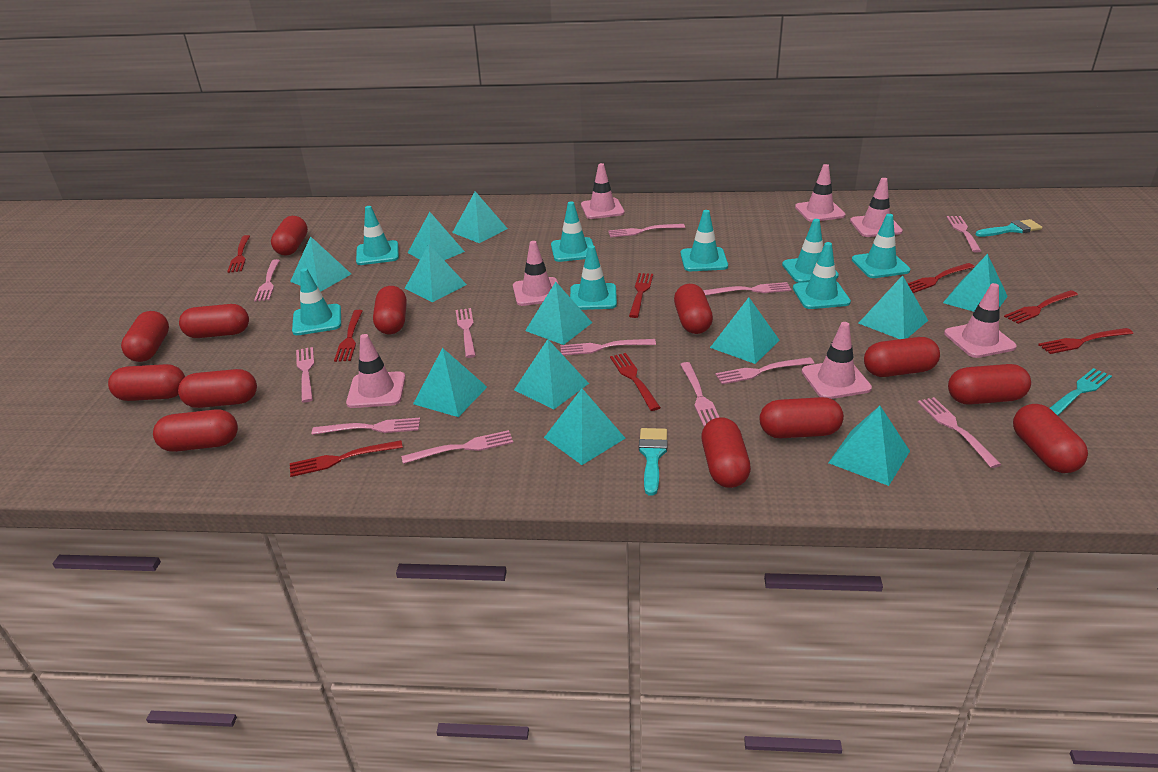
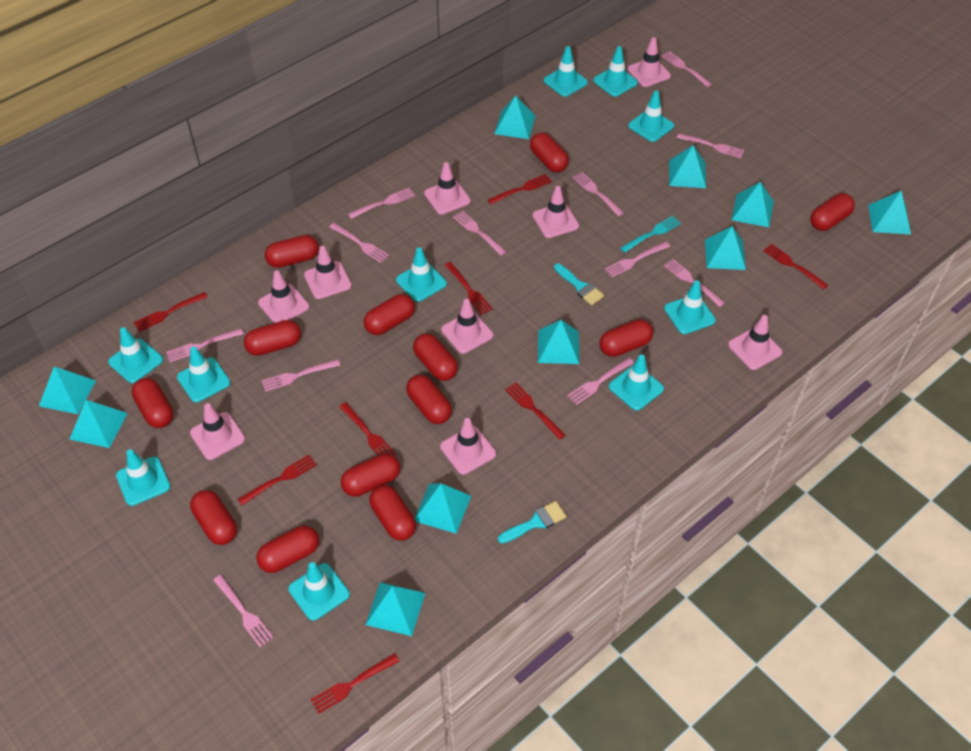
pink traffic cone: [346,334,405,408] [513,241,558,306] [581,163,624,219] [795,164,846,222] [802,322,872,399] [850,178,903,237] [944,283,1017,358] = 7 -> [190,403,245,460] [258,270,309,323] [304,246,352,299] [424,162,471,215] [440,418,496,475] [441,299,493,354] [532,186,579,238] [627,37,671,87] [728,315,782,370] = 9
turquoise pyramid: [290,236,351,292] [405,244,467,302] [408,212,465,260] [413,348,487,417] [452,191,508,243] [514,339,589,410] [525,282,592,345] [544,389,626,465] [710,297,780,364] [828,406,910,486] [858,275,928,339] [943,254,1008,312] = 12 -> [39,366,96,414] [70,400,128,448] [366,582,425,636] [414,483,471,534] [494,96,535,139] [538,320,579,364] [669,145,706,188] [705,226,746,270] [732,182,774,227] [868,191,911,234] = 10
turquoise traffic cone: [292,268,341,335] [356,206,399,265] [551,201,593,262] [570,245,617,310] [681,210,728,271] [782,219,839,283] [793,242,851,309] [852,214,910,278] = 8 -> [108,327,163,383] [116,449,171,506] [177,347,230,403] [288,562,350,621] [396,247,447,302] [544,46,588,97] [593,46,638,97] [609,354,664,411] [628,91,674,142] [664,280,716,334] = 10

